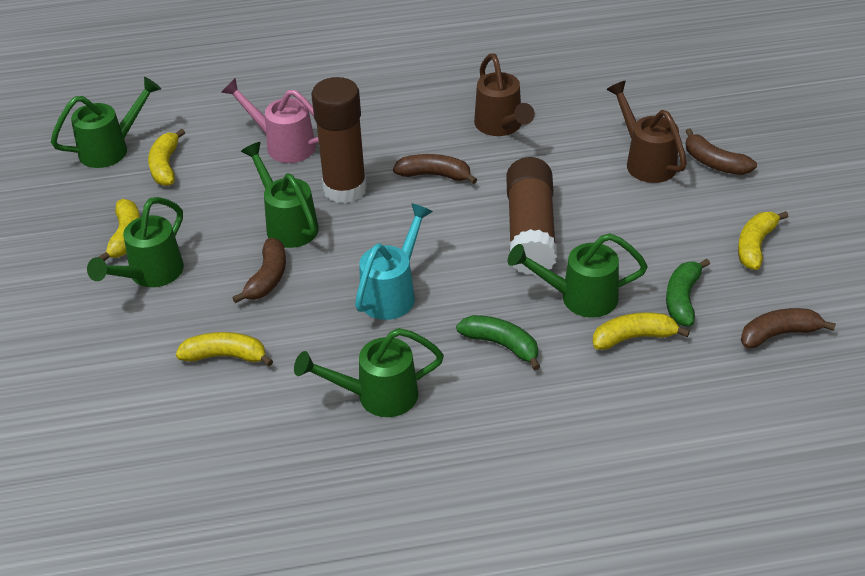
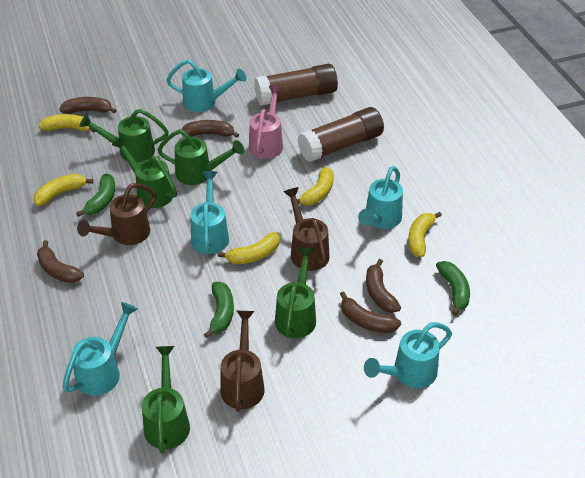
brown banana: [232,238,286,303] [393,154,477,184] [685,128,757,175] [741,308,836,348] = 4 -> [37,240,84,283] [59,97,116,114] [182,120,239,138] [340,291,401,333] [366,259,401,313] = 5
brown watering can: [474,54,535,136] [606,81,687,183] = 2 -> [77,183,156,245] [220,311,265,412] [283,187,330,271] = 3
green banana: [456,315,540,370] [666,259,710,326] = 2 -> [76,174,115,217] [204,282,234,338] [436,261,470,316] = 3
turquoise watering can: [355,203,433,320] = 1 -> [62,302,138,396] [166,59,246,112] [190,171,229,254] [358,166,403,229] [364,322,452,388] = 5

